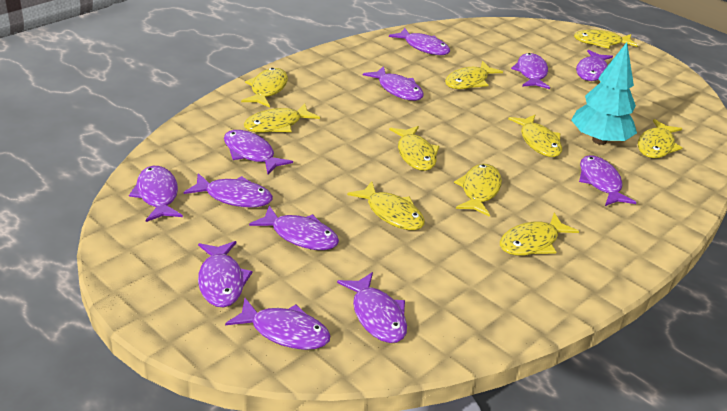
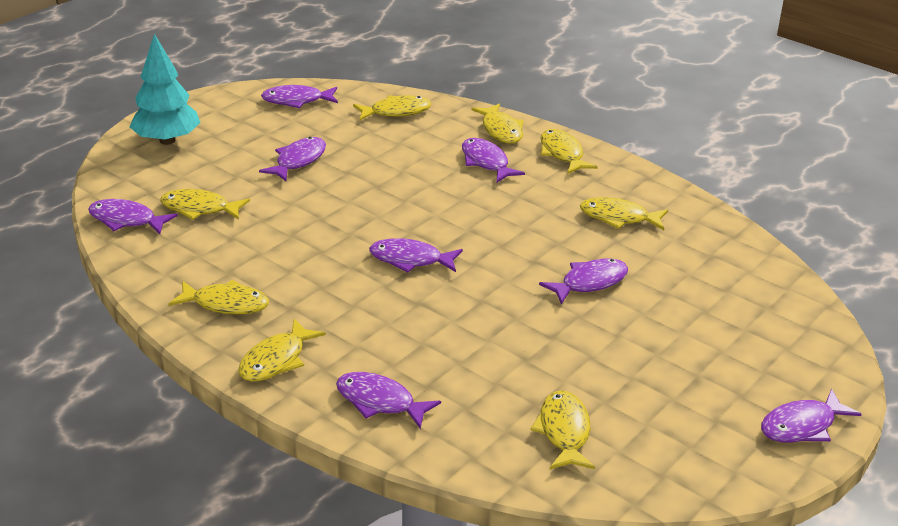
purple fish: [129,166,183,222] [184,173,273,208] [198,241,253,307] [224,130,293,174] [225,298,331,350] [249,206,339,250] [337,272,407,343] [363,66,424,101] [389,28,450,55] [511,53,550,89] [576,50,613,81] [579,155,637,206] = 12 -> [88,199,178,234] [259,137,326,182] [261,85,338,108] [336,372,441,429] [369,238,463,273] [462,138,525,183] [539,259,628,305] [761,389,862,443] = 8
yellow fish: [241,68,288,107] [244,103,320,133] [347,181,425,230] [389,126,439,171] [445,61,503,89] [454,164,502,217] [500,213,579,256] [508,115,562,157] [574,30,638,49] [638,119,683,158] = 10 -> [160,189,250,220] [169,280,269,315] [238,319,326,382] [353,95,431,120] [471,103,524,144] [530,390,595,470] [540,129,598,174] [580,197,668,230] = 8

